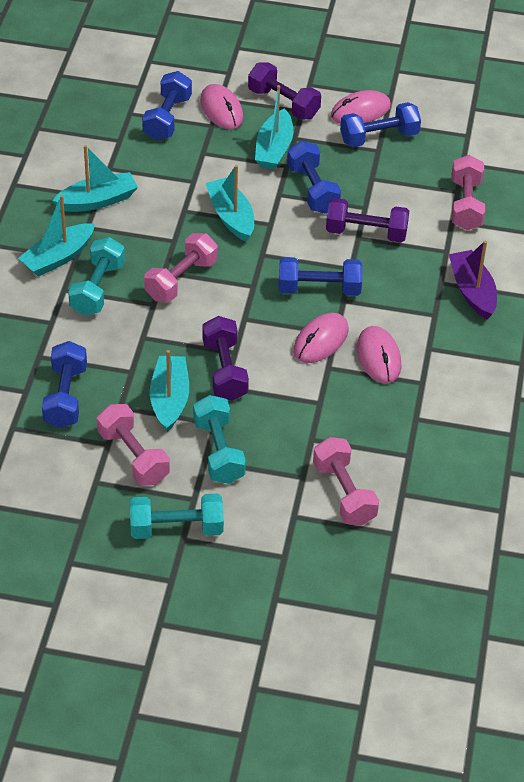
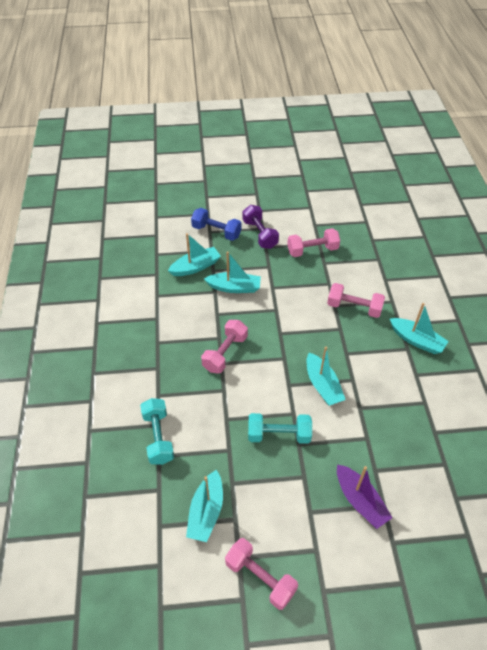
blue dumbbell: [42,341,87,428] [142,71,192,140] [279,257,362,296] [287,141,341,214] [340,102,421,147] = 5 -> [191,208,241,241] = 1
pink mouse: [200,84,243,129] [293,313,348,363] [331,90,391,124] [357,326,401,384] = 4 -> none = 0
purple dumbbell: [202,316,249,401] [248,62,321,120] [326,198,409,242] = 3 -> [243,205,279,249] = 1
turquoise dumbbell: [68,237,125,316] [130,493,224,539] [193,395,246,484] = 3 -> [140,398,174,465] [248,413,312,444] = 2

